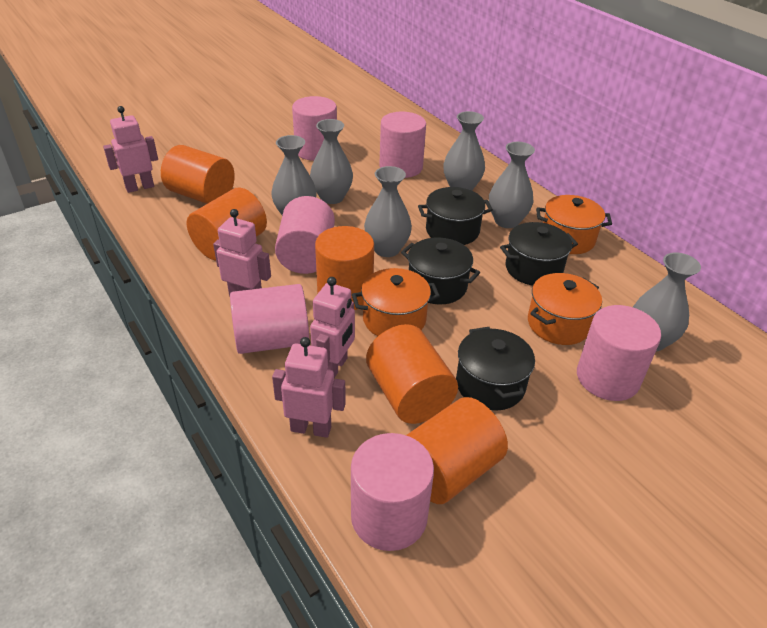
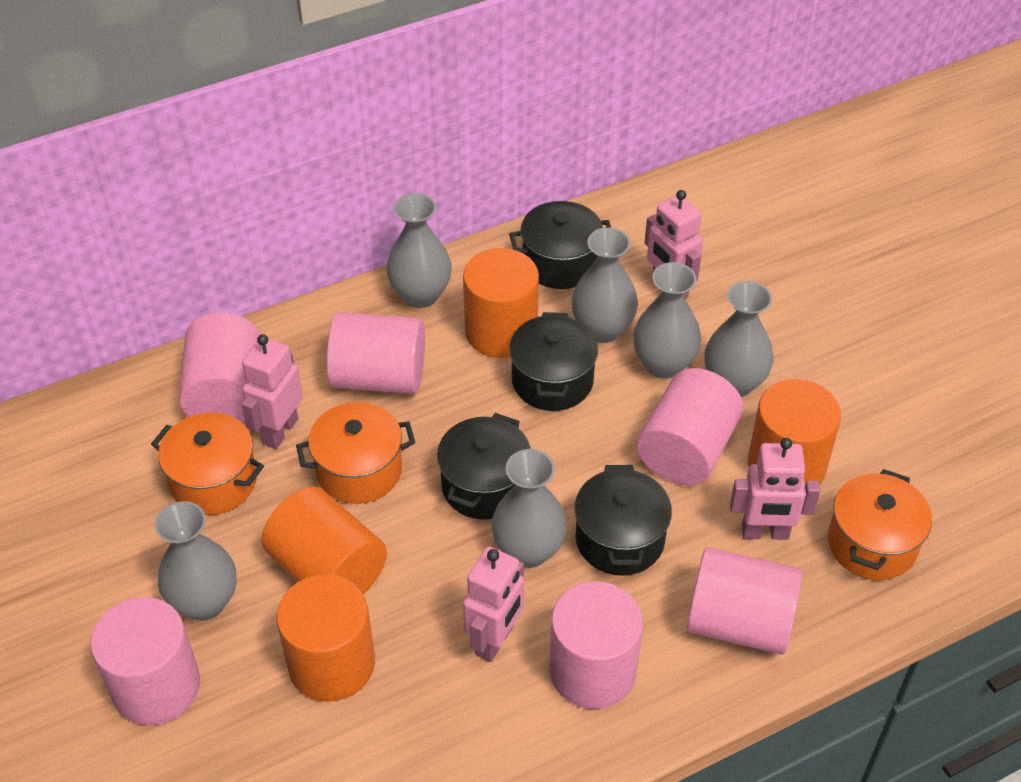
orange cylinder: [161,145,235,204] [187,187,267,260] [315,226,374,310] [366,324,458,424] [406,397,508,504] = 5 -> [261,486,387,594] [276,574,375,702] [463,248,539,358] [748,379,841,485] = 4

